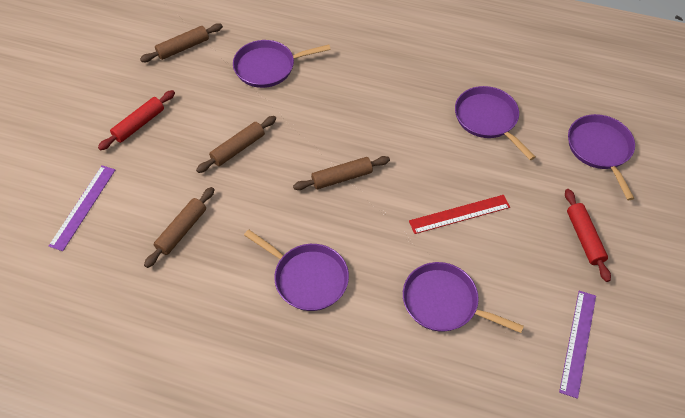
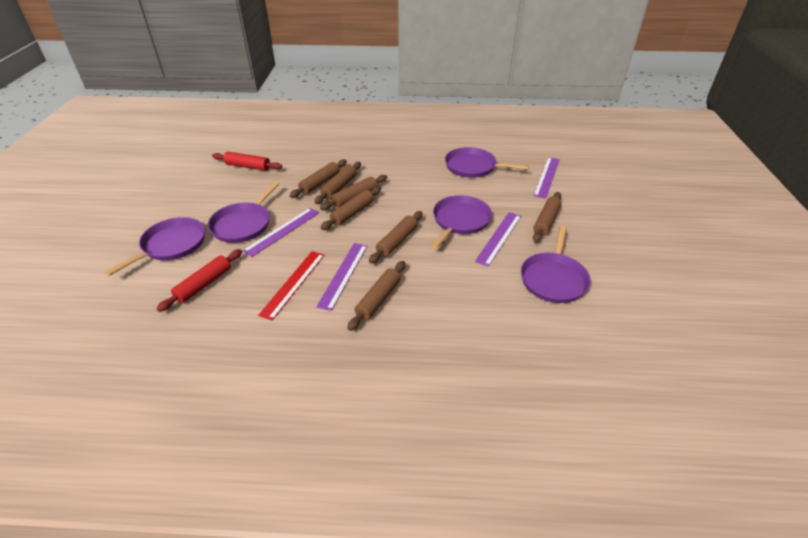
brown rolling pin: [140,23,223,62] [144,187,214,268] [196,116,276,173] [293,156,390,190] = 4 -> [289,159,347,198] [314,162,361,204] [320,175,387,210] [320,187,381,230] [347,261,405,331] [369,211,423,264] [533,192,561,242] = 7
purple ruler: [49,165,115,251] [559,291,596,399] = 2 -> [243,208,319,257] [316,243,367,311] [475,212,521,267] [533,157,560,199] = 4

